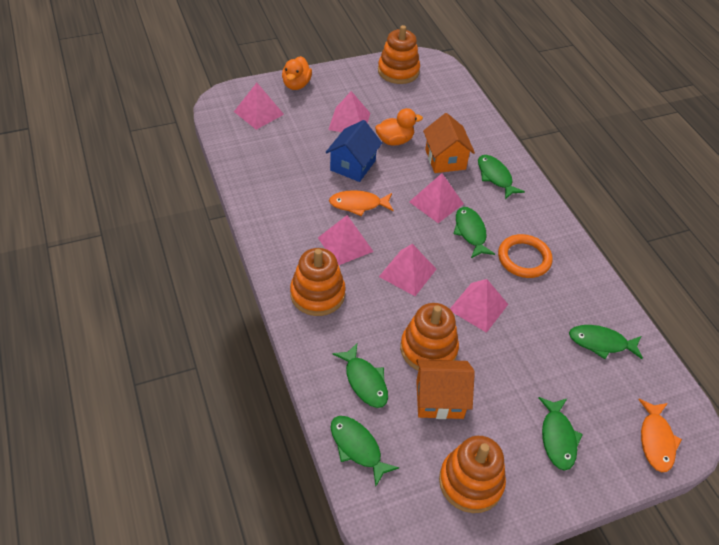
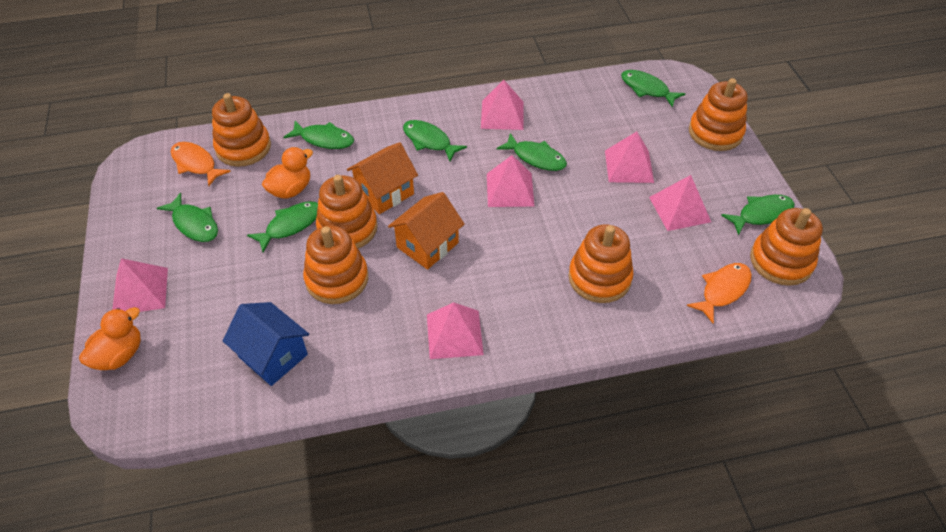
green fish: [330,416,399,486] [333,343,388,408] [454,207,495,258] [478,155,525,199] [538,397,583,471] [569,325,643,359] = 6 -> [157,193,218,242] [247,201,318,252] [283,121,354,149] [403,120,467,161] [496,133,567,171] [621,70,686,108] [721,195,795,235] = 7
orange ring: [498,234,553,278] = 1 -> none = 0
orange stacking toy: [290,248,346,316] [378,25,420,84] [400,303,459,371] [439,436,506,513] = 4 -> [212,93,271,167] [303,226,368,304] [316,175,378,248] [568,225,634,303] [689,78,748,151] [750,208,823,286] = 6

